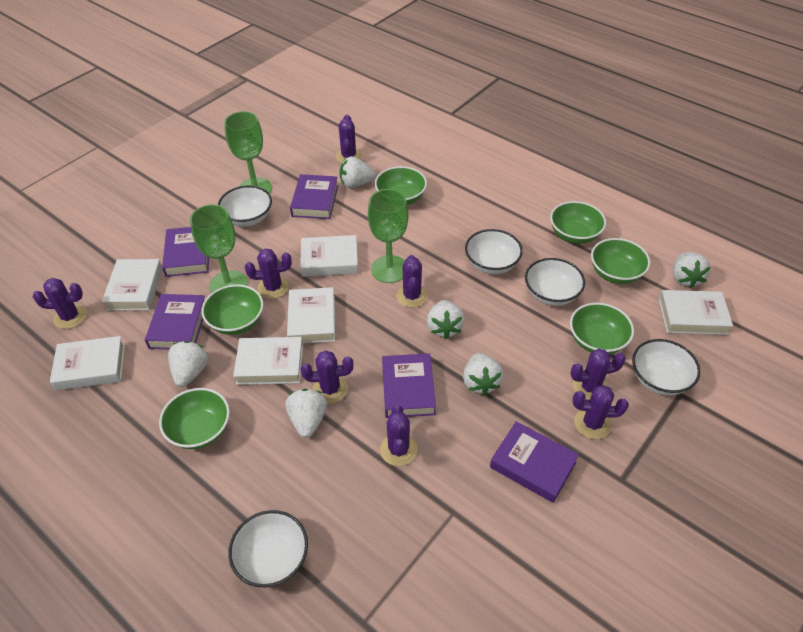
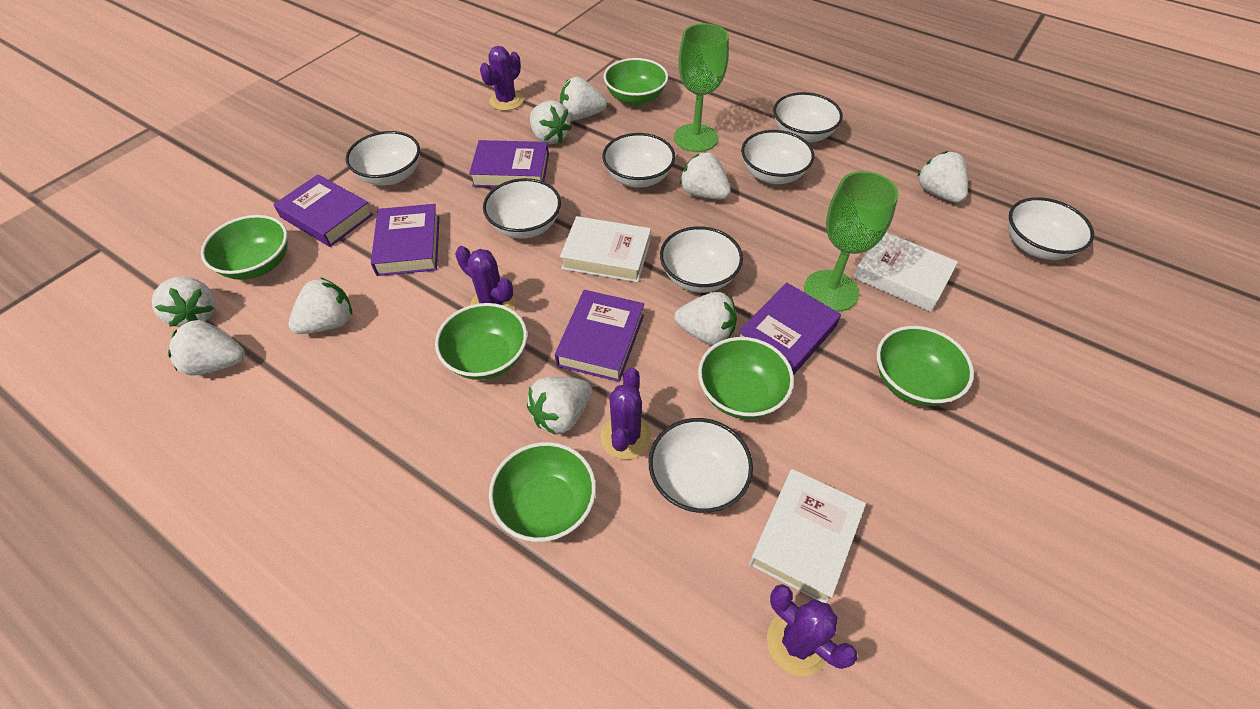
green goblet: [190,204,248,293] [224,111,272,194] [368,189,408,283] = 3 -> [674,23,729,152] [804,171,899,312] = 2
purple cactus: [33,278,87,329] [245,249,292,299] [301,351,353,404] [336,115,362,163] [380,405,418,466] [396,255,428,308] [570,349,626,400] [573,385,629,439] = 8 -> [455,246,515,310] [480,46,524,111] [600,368,652,459] [767,584,858,676] = 4
white book: [50,336,125,390] [102,259,162,310] [233,337,303,385] [287,287,335,343] [300,235,358,277] [659,290,733,335] = 6 -> [560,216,651,282] [749,469,866,603] [853,232,958,312] = 3
white bowl: [218,186,272,227] [228,510,308,587] [465,229,523,274] [525,258,585,306] [632,339,700,395] = 5 -> [346,131,420,185] [483,178,561,239] [602,133,675,188] [649,418,753,513] [660,226,743,293] [741,130,814,184] [773,92,843,143] [1008,197,1094,260] = 8
white strawberry: [168,341,209,387] [285,389,327,438] [339,156,376,188] [427,300,465,339] [463,353,503,395] [673,252,711,288] = 6 -> [152,277,215,327] [168,320,245,376] [289,277,352,334] [527,376,591,435] [530,100,572,144] [560,77,607,120] [674,292,737,346] [680,152,731,199] [917,151,968,203] = 9

